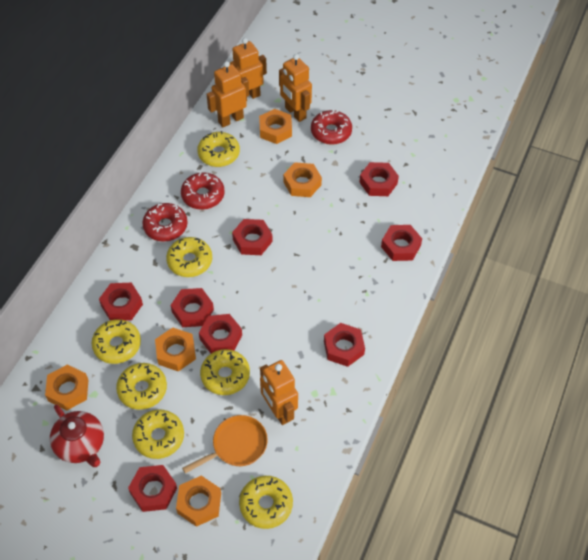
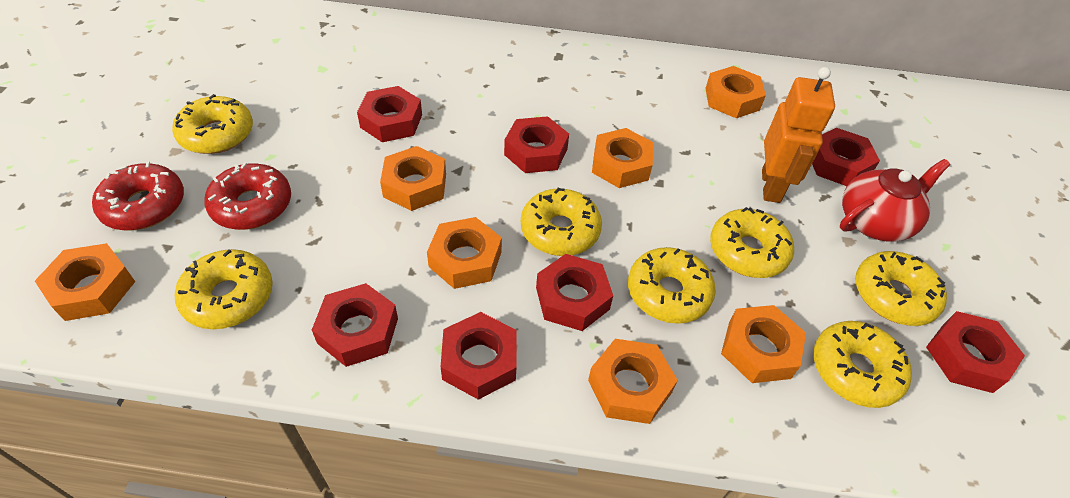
orange nut: [45,364,88,411] [155,327,196,372] [176,476,221,527] [259,109,292,144] [283,162,322,197] = 5 -> [35,243,135,321] [380,146,446,211] [427,217,502,289] [588,339,678,424] [592,128,654,188] [705,66,766,118] [721,305,806,383] = 7
orange pan: [182,415,268,473] = 1 -> none = 0
orange robot: [206,61,249,127] [230,38,267,101] [260,360,298,425] [279,54,312,122] = 4 -> [762,67,835,203] = 1
red donut: [142,203,188,242] [181,172,225,210] [311,110,352,145] = 3 -> [92,161,184,231] [204,162,291,230] = 2
red nut: [99,283,143,321] [128,465,177,512] [171,288,214,327] [199,314,242,353] [232,219,273,255] [324,323,365,367] [359,162,399,196] [381,225,422,261] = 8 -> [312,283,398,367] [357,86,422,142] [441,312,517,400] [504,116,569,173] [536,254,613,331] [812,128,880,186] [926,311,1025,393] = 7

